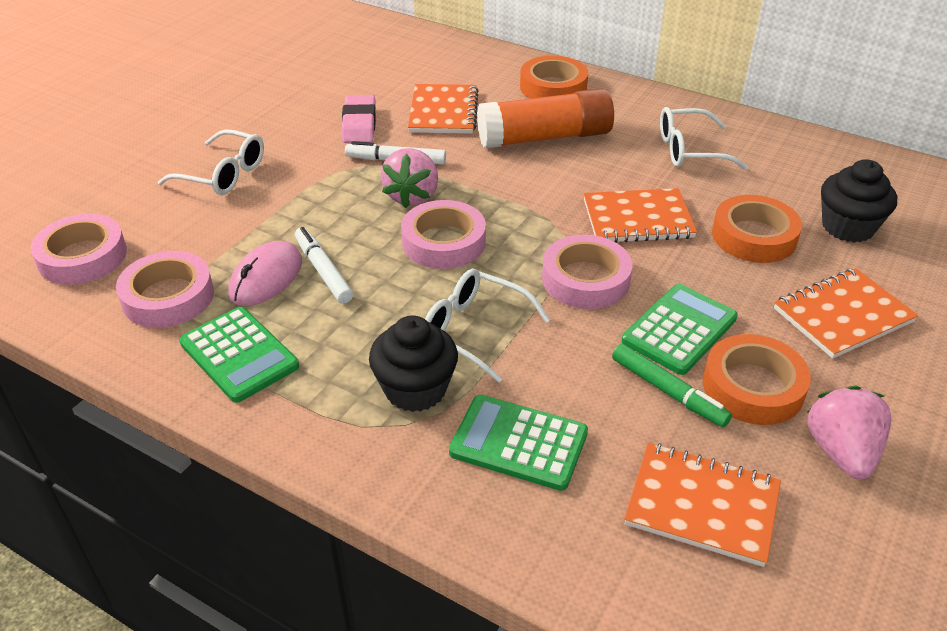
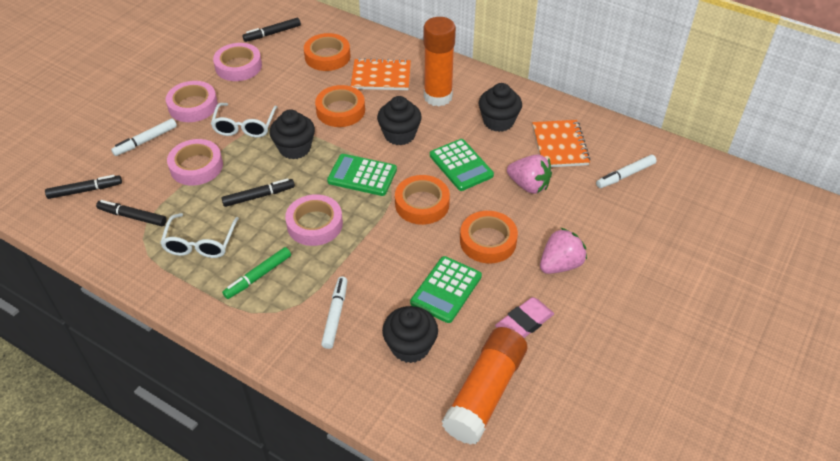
black cupcake: [369,315,458,412] [821,159,897,243] = 2 -> [270,109,315,159] [377,96,422,145] [382,306,438,363] [479,83,522,132] = 4
black marker: none = 0 -> [45,175,122,199] [96,200,167,226] [221,178,295,207] [242,18,301,42] = 4
orange glue stick: [477,88,614,149] = 1 -> [424,17,456,106] [442,327,527,445] = 2
orange notebook: [408,84,478,134] [584,188,697,243] [624,443,781,567] [774,268,919,359] = 4 -> [351,58,411,90] [532,120,591,167] = 2
orange tape: [520,56,588,99] [703,334,811,425] [712,195,802,263] = 3 -> [304,33,351,71] [315,85,365,127] [395,175,450,225] [460,211,518,263] = 4
pink mouse: [228,241,302,306] = 1 -> none = 0
white glasses: [158,129,264,195] [425,268,550,382] [660,107,748,170] = 3 -> [160,213,239,258] [211,103,277,138] = 2
white marker: [295,227,353,304] [345,141,446,164] = 2 -> [111,118,177,156] [321,276,347,349] [596,155,657,188] = 3

